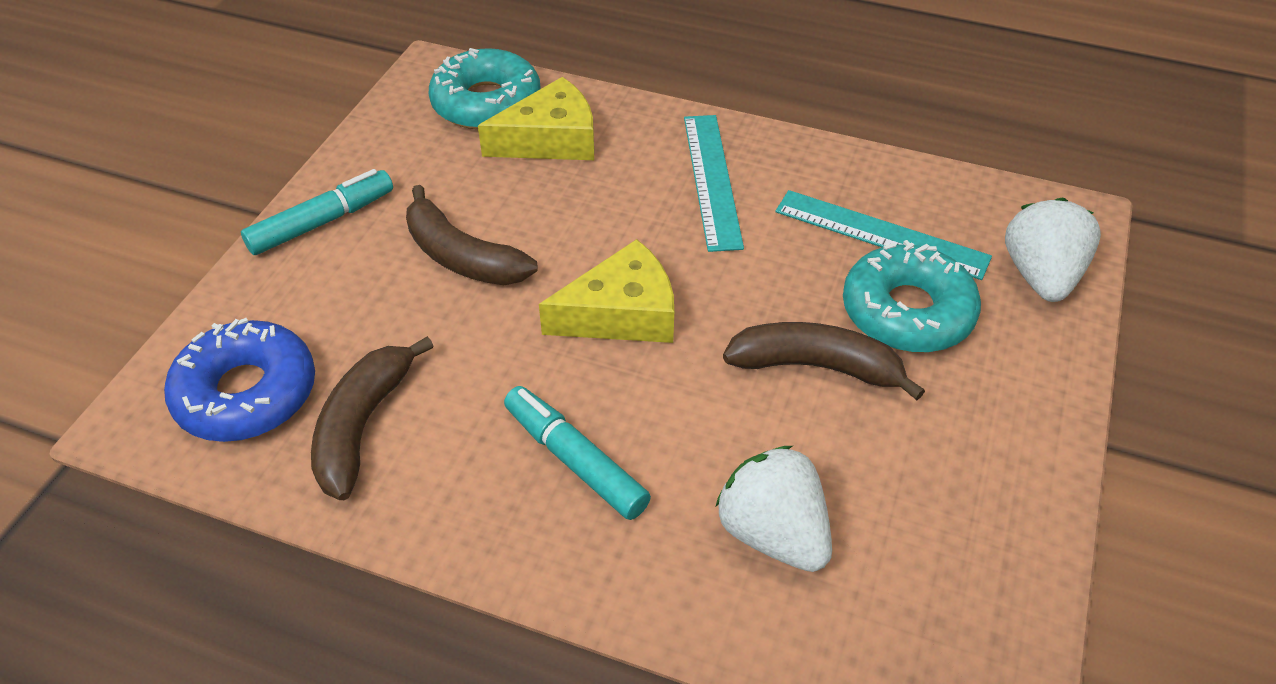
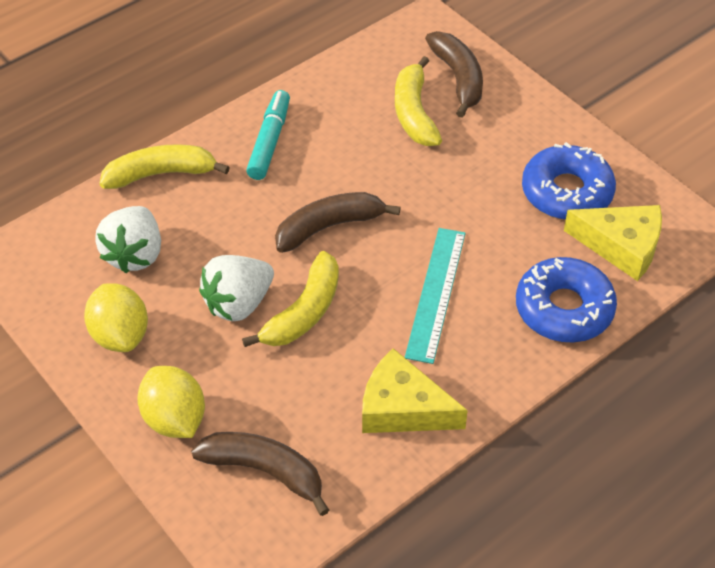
blue donut: [164,318,315,442] = 1 -> [516,257,617,343] [522,142,616,220] = 2
turquoise donut: [429,48,541,130] [843,240,981,353] = 2 -> none = 0
turquoise marker: [241,169,393,255] [504,386,651,520] = 2 -> [246,90,290,180] = 1
turquoise ruler: [684,115,744,252] [775,190,992,280] = 2 -> [405,228,466,364] = 1
yellow banana: none = 0 -> [99,144,230,189] [242,251,339,347] [395,56,442,146] = 3
yellow lemon: none = 0 -> [84,283,148,352] [137,366,205,438] = 2

